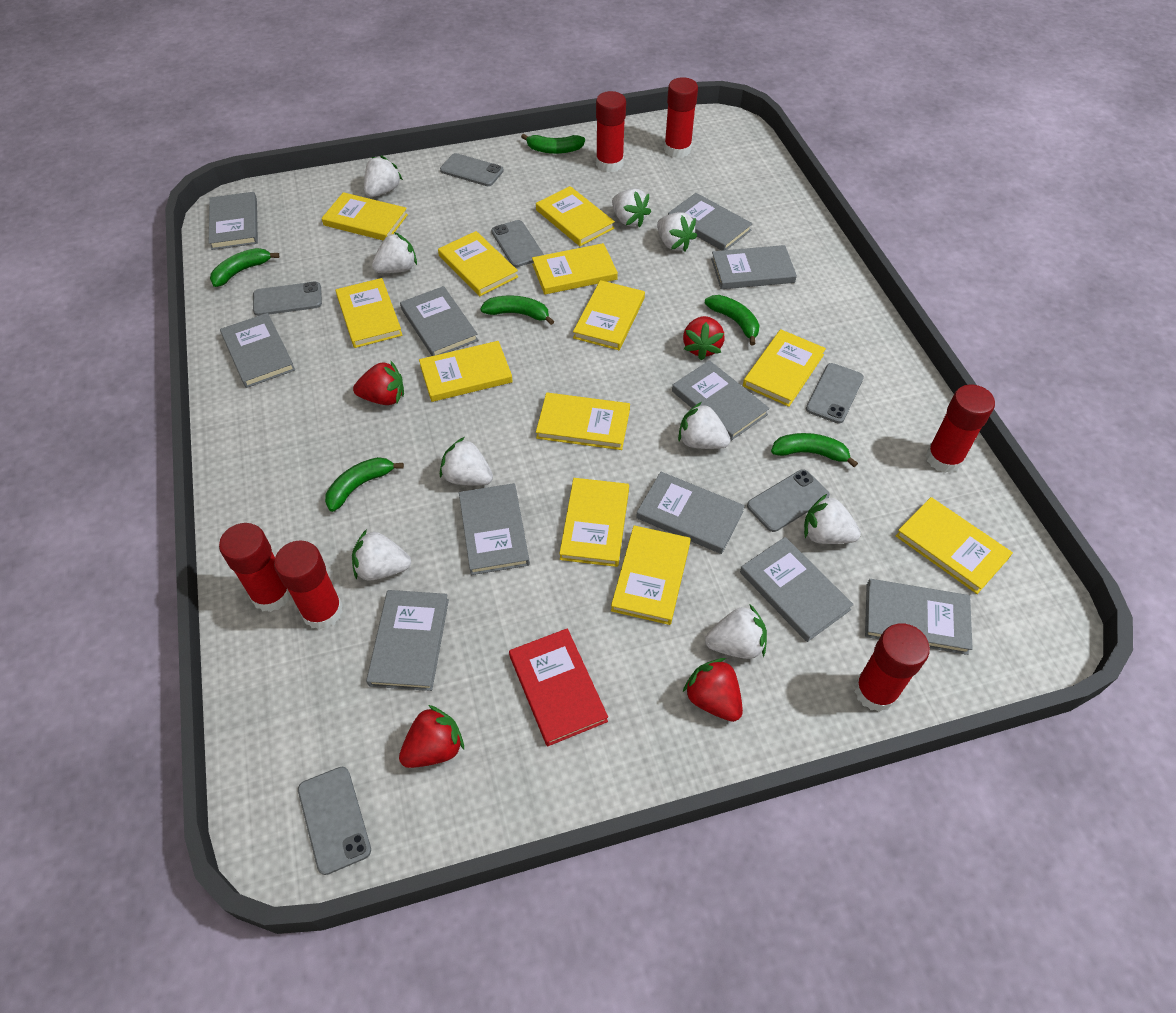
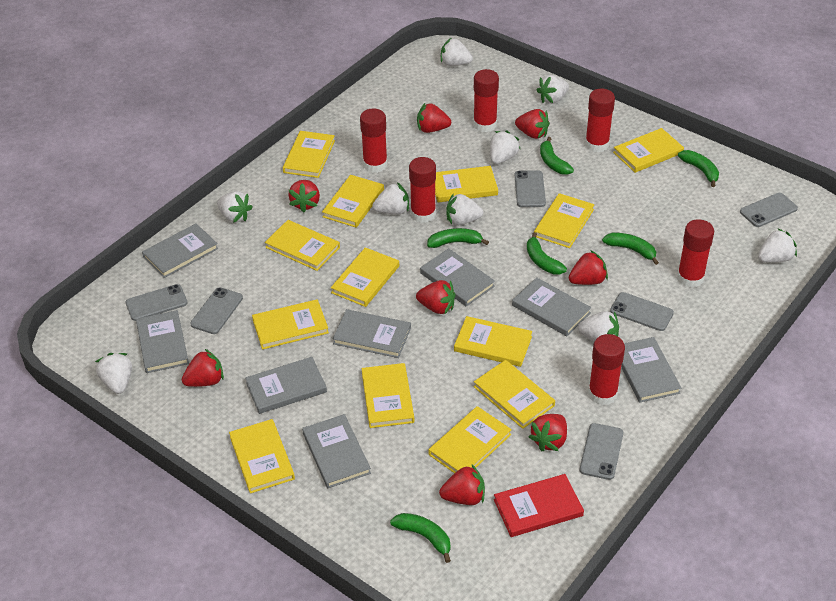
grey book: [209,192,258,250] [220,313,295,388] [366,590,449,691] [400,286,478,356] [459,483,530,575] [636,472,745,554] [668,193,753,251] [672,360,770,441] [711,245,797,289] [740,537,854,642] [865,579,973,655] = 11 -> [136,310,189,373] [142,224,218,278] [245,357,327,414] [302,414,371,488] [333,309,411,358] [420,248,495,307] [512,277,591,336] [621,337,681,403] = 8
red strawberry: [353,361,404,405] [399,705,464,768] [683,316,724,360] [683,658,743,722] = 4 -> [182,349,224,387] [288,180,320,213] [416,280,455,315] [417,103,451,133] [439,465,485,505] [515,109,550,139] [529,414,567,451] [569,250,608,285] = 8
yellow book: [322,192,408,241] [336,278,403,348] [419,341,513,402] [438,231,518,296] [532,243,618,295] [536,186,615,246] [536,393,630,450] [559,478,629,567] [573,280,645,350] [611,525,691,625] [743,329,826,407] [896,497,1013,594] = 12 -> [229,419,295,493] [252,299,329,350] [265,220,340,271] [283,131,335,178] [322,175,384,228] [331,247,399,307] [362,363,414,428] [429,406,512,473] [435,166,498,202] [454,316,532,367] [474,360,555,429] [534,193,594,248] [613,128,684,173] = 13

